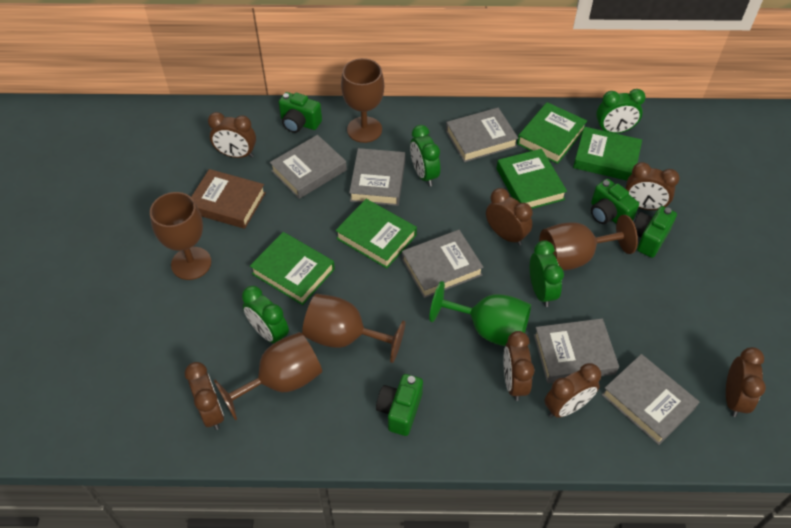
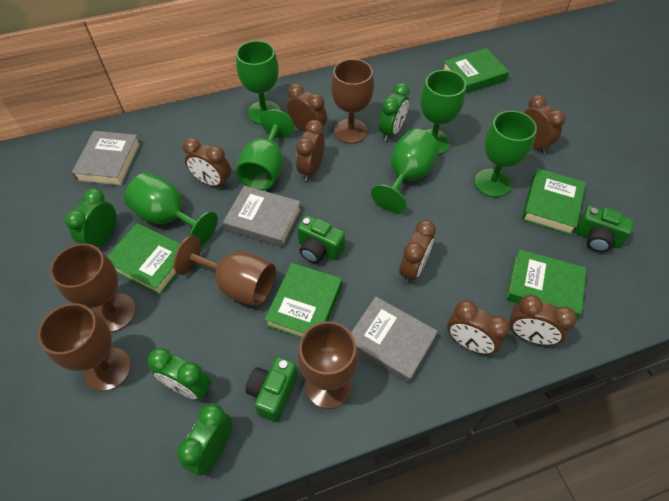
brown book: [191,169,266,229] = 1 -> none = 0
green camera: [279,92,322,133] [376,374,423,436] [591,179,639,224] [633,206,677,258] = 4 -> [246,357,298,422] [297,215,345,263] [575,206,634,252] = 3
green goblet: [429,281,531,346] = 1 -> [124,173,218,246] [236,41,280,124] [236,109,294,190] [371,129,439,213] [420,70,466,155] [475,111,537,197] = 6
grey book: [270,135,347,199] [349,148,405,206] [402,230,484,298] [446,108,518,162] [534,318,619,383] [602,354,699,445] = 6 -> [71,131,141,186] [223,185,301,247] [351,297,438,384] = 3

